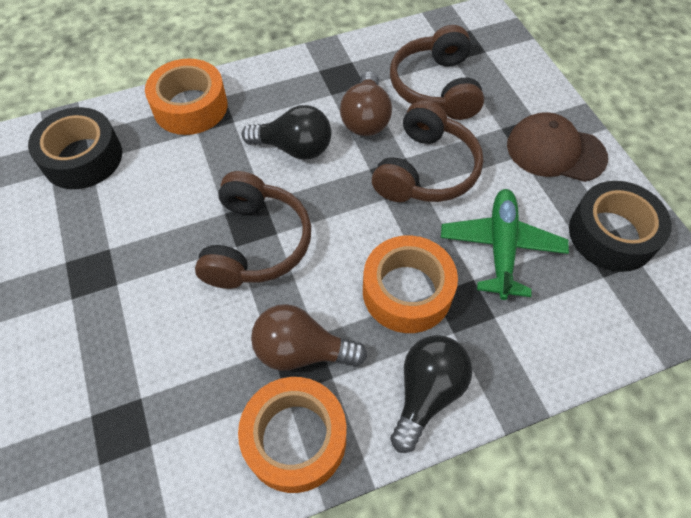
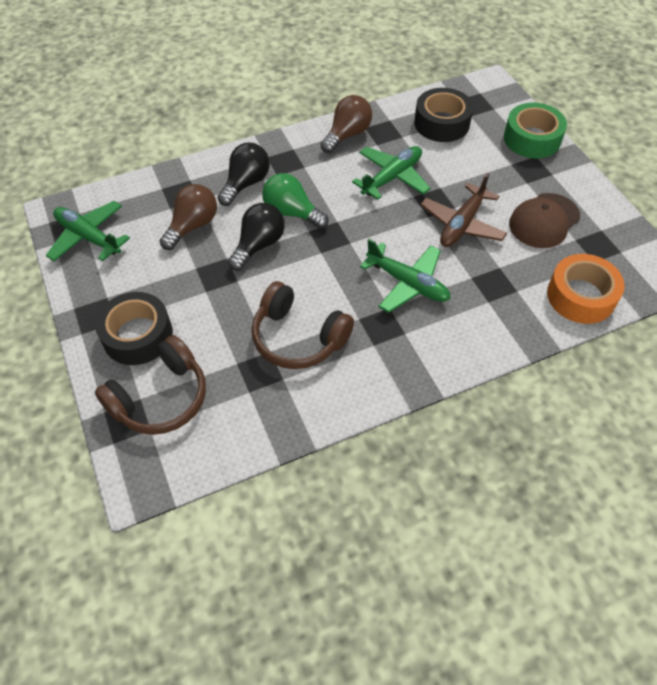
brown headphones: [195,171,311,289] [372,100,483,202] [390,25,484,120] = 3 -> [95,335,206,435] [252,281,354,369] = 2
brown plane: none = 0 -> [420,173,507,247] = 1
green light bulb: none = 0 -> [262,173,329,229] = 1
green plane: [441,189,569,300] = 1 -> [45,201,130,261] [352,146,431,200] [360,239,451,313] = 3
green tape: none = 0 -> [504,103,567,159] = 1
orange tape: [145,58,227,135] [238,377,346,493] [363,235,458,333] = 3 -> [547,254,625,324] = 1

